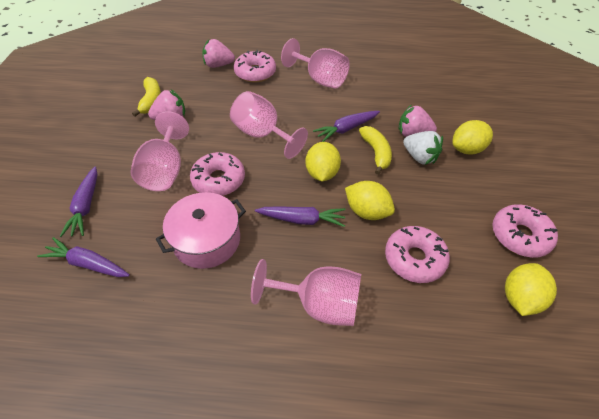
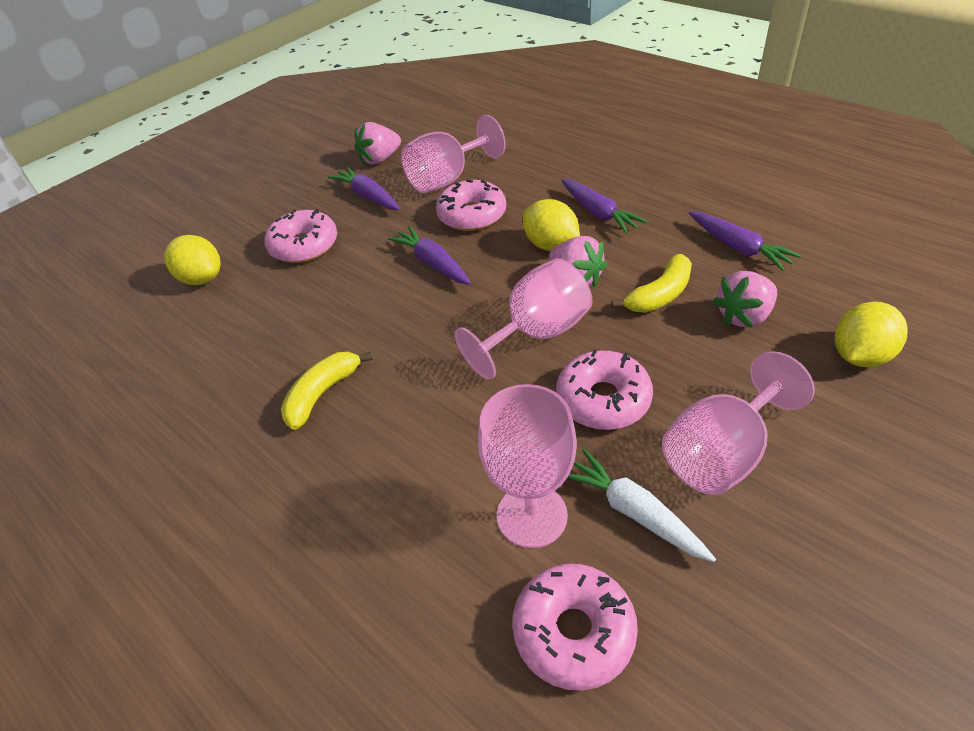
pink pot: [156,192,246,269] = 1 -> none = 0
white carrot: none = 0 -> [567,449,716,562] = 1
white strawberry: [403,131,443,165] = 1 -> none = 0
yellow lemon: [305,142,341,181] [345,181,395,220] [452,120,493,154] [505,263,557,316] = 4 -> [164,235,221,285] [523,199,580,251] [835,302,908,367] = 3

